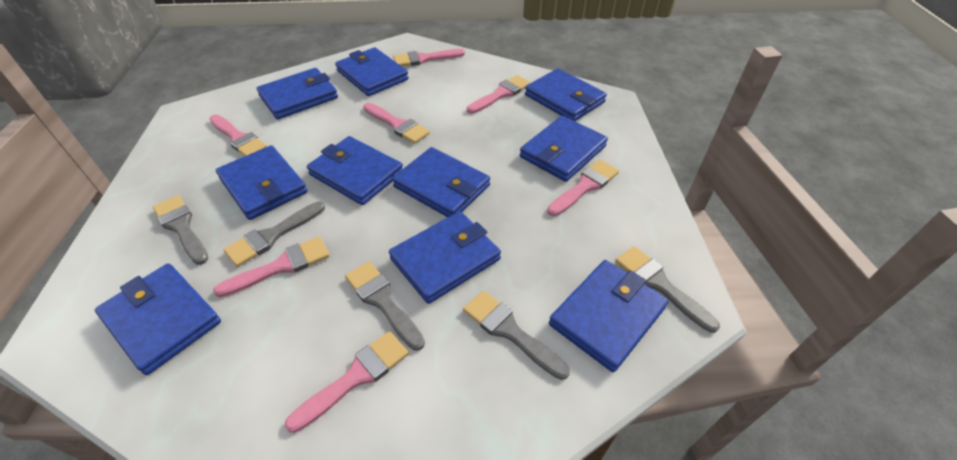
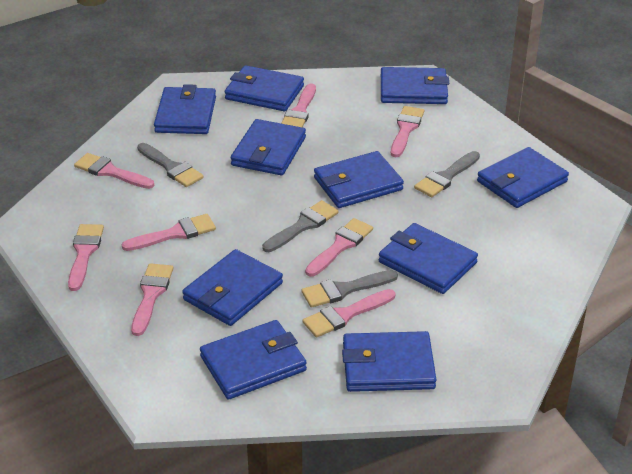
grey brush: [153,195,208,265] [223,201,325,267] [345,261,425,351] [463,290,570,380] [615,246,720,333] = 5 -> [137,143,204,187] [262,200,339,252] [301,270,398,308] [414,151,480,197] = 4
pink brush: [209,114,267,156] [213,236,330,297] [285,331,409,433] [363,103,430,144] [393,49,465,66] [467,75,531,114] [547,160,619,216] = 7 -> [68,224,104,291] [74,153,154,189] [122,214,216,251] [131,263,174,336] [281,83,316,128] [303,289,396,338] [305,218,373,277] [391,106,424,157] = 8

